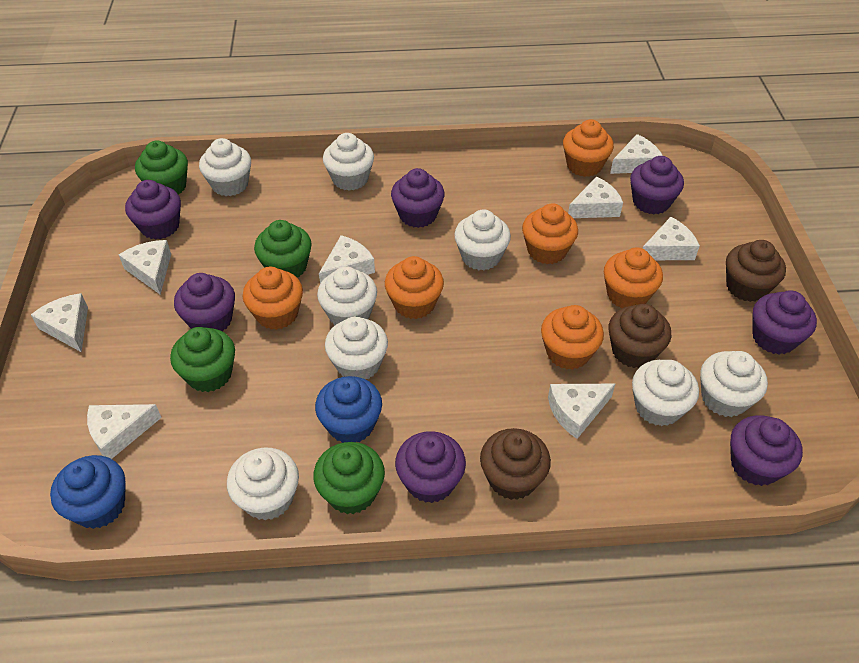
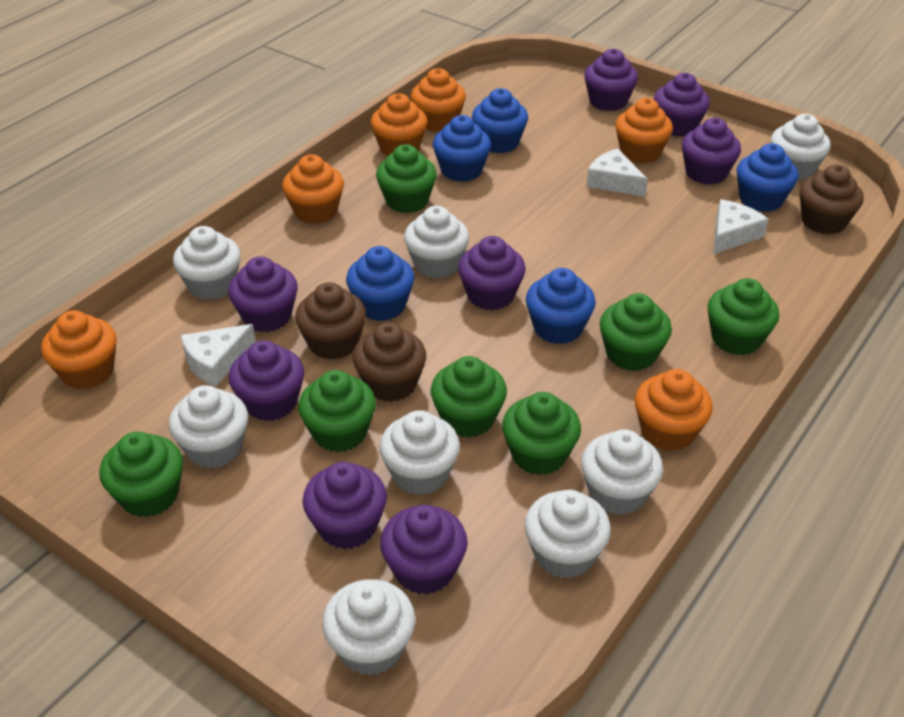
blue cupcake: [50,455,126,529] [315,376,382,443] = 2 -> [346,246,415,321] [433,115,491,182] [472,88,528,153] [526,268,596,344] [737,143,798,212] = 5
green cupcake: [135,140,188,195] [170,327,235,392] [254,220,312,277] [313,442,385,514] = 4 -> [99,432,183,517] [298,370,376,452] [376,144,437,213] [431,356,507,438] [502,392,581,475] [600,293,672,371] [708,278,779,355] = 7
purple cupcake: [125,180,181,240] [174,273,235,332] [391,168,445,228] [395,431,466,503] [630,156,684,214] [730,415,803,486] [752,290,817,355] = 7 -> [228,256,298,332] [229,340,304,421] [303,462,387,549] [380,505,468,595] [458,236,526,310] [584,49,638,111] [654,73,710,137] [682,118,741,185] = 8
white cheese: [31,293,88,352] [87,404,162,459] [119,240,171,295] [319,235,375,283] [548,384,615,439] [568,176,623,218] [610,134,663,174] [643,217,700,260] = 8 -> [181,324,256,387] [586,149,648,197] [713,199,769,254] = 3

